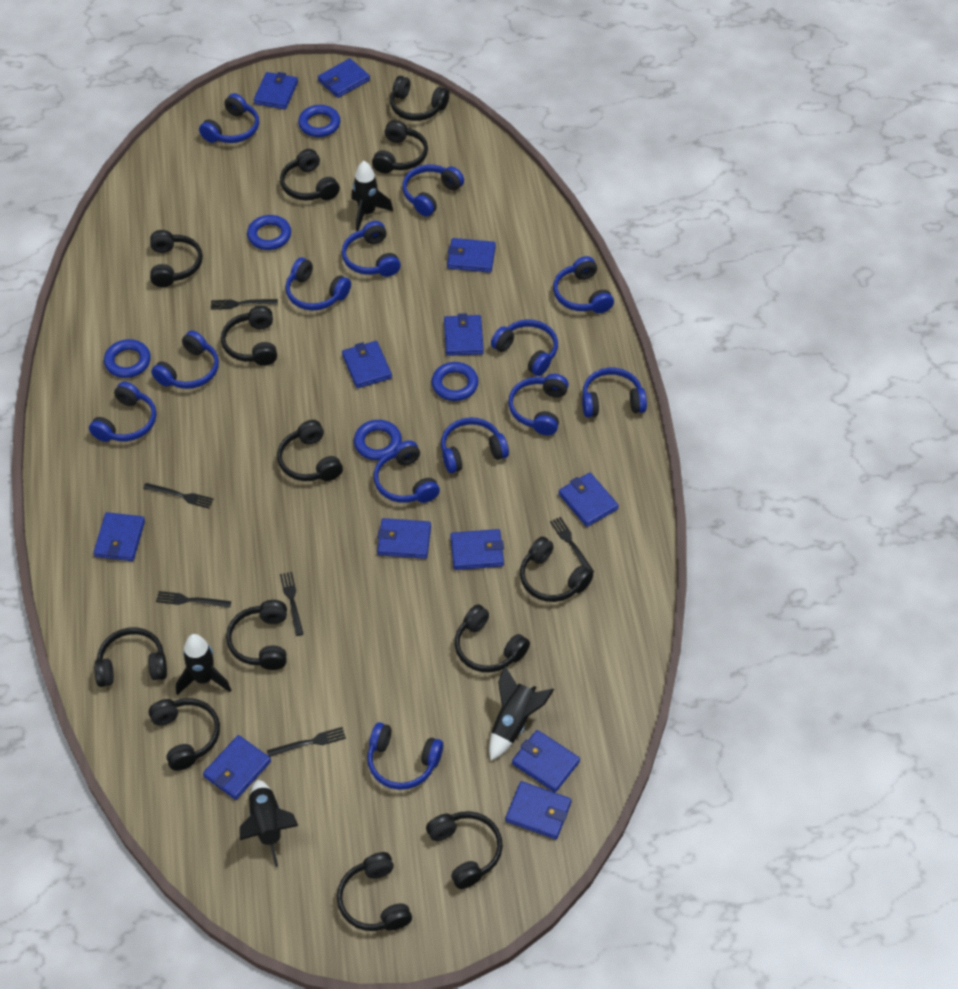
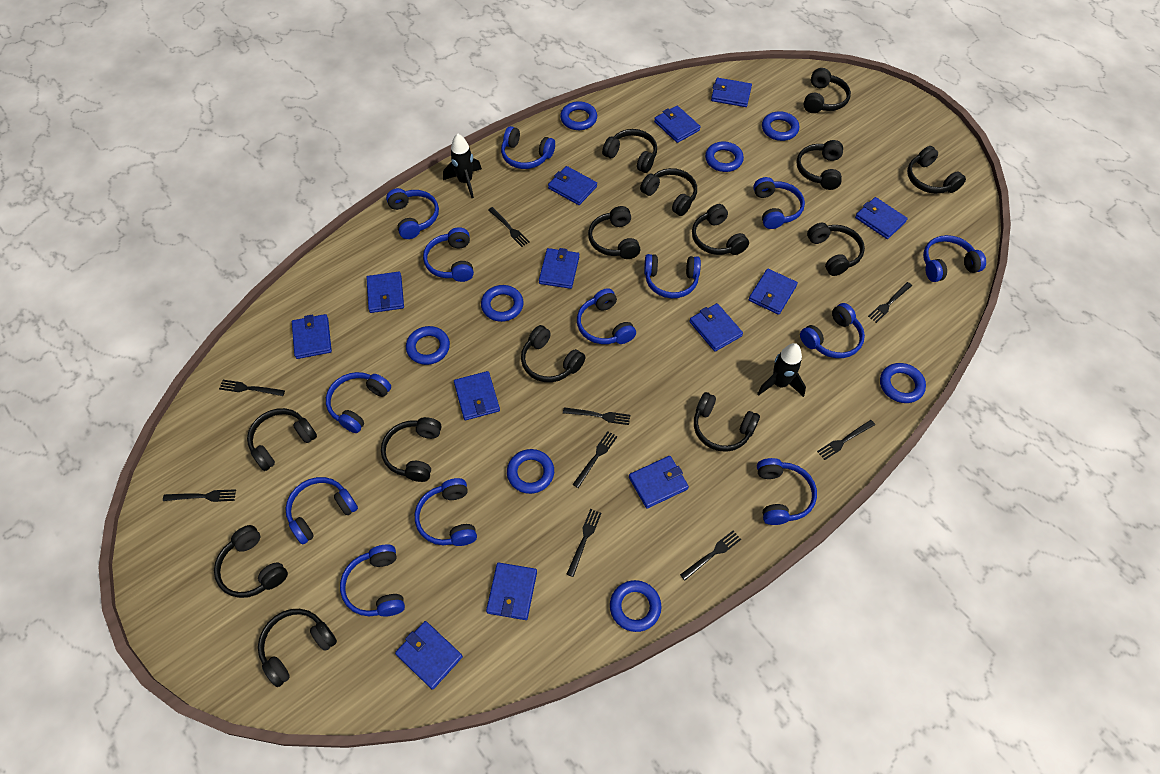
black fork: [143,483,214,508] [156,591,231,608] [211,299,278,310] [267,727,346,757] [280,572,303,636] [550,517,594,573] = 6 -> [163,489,236,502] [219,380,285,396] [488,207,530,247] [563,407,630,425] [567,509,601,577] [572,431,617,488] [680,531,741,580] [817,420,875,460] [868,282,912,323] = 9
black headphones: [94,628,167,687] [149,698,220,771] [150,230,203,287] [221,306,277,366] [226,600,287,670] [277,420,343,481] [280,149,340,200] [337,852,412,931] [372,120,428,173] [390,76,449,121] [426,811,503,889] [455,604,530,672] [520,537,593,602] = 13 -> [214,525,288,598] [247,408,317,471] [258,609,337,687] [381,417,441,482] [521,325,586,382] [588,206,640,259] [602,129,657,173] [640,168,697,216] [692,204,749,255] [694,392,760,452] [797,140,843,190] [804,68,851,113] [807,223,865,276] [907,146,966,194] = 14
black rocket: [176,634,231,695] [240,780,298,867] [351,161,393,231] [489,666,554,761] = 4 -> [443,133,482,198] [757,343,806,397] = 2
blue ring: [104,339,151,378] [247,215,291,250] [298,105,340,137] [354,420,402,460] [431,362,479,401] = 5 -> [406,326,450,365] [481,285,524,322] [507,449,554,494] [560,101,597,130] [610,580,661,632] [705,142,744,172] [762,111,799,141] [880,363,926,403] = 8
blue wallet: [93,512,145,561] [203,735,271,800] [254,72,298,109] [318,58,370,98] [342,341,392,388] [377,518,431,559] [444,313,484,356] [447,238,496,273] [451,529,504,570] [505,781,571,840] [512,730,580,793] [558,473,619,527] = 12 -> [292,314,332,359] [366,272,404,313] [395,621,463,690] [454,371,500,420] [486,562,537,620] [539,248,579,289] [548,166,597,205] [629,456,689,508] [654,106,701,143] [689,303,743,352] [711,78,752,107] [749,269,798,315] [855,197,908,239] = 13

